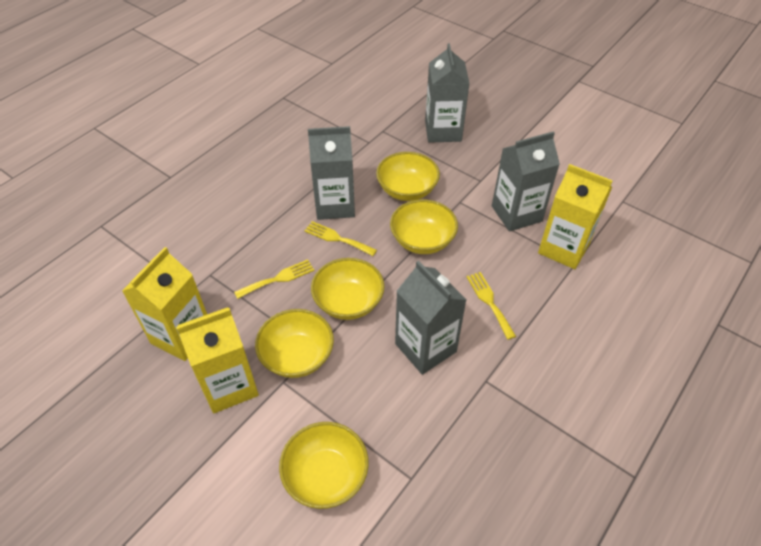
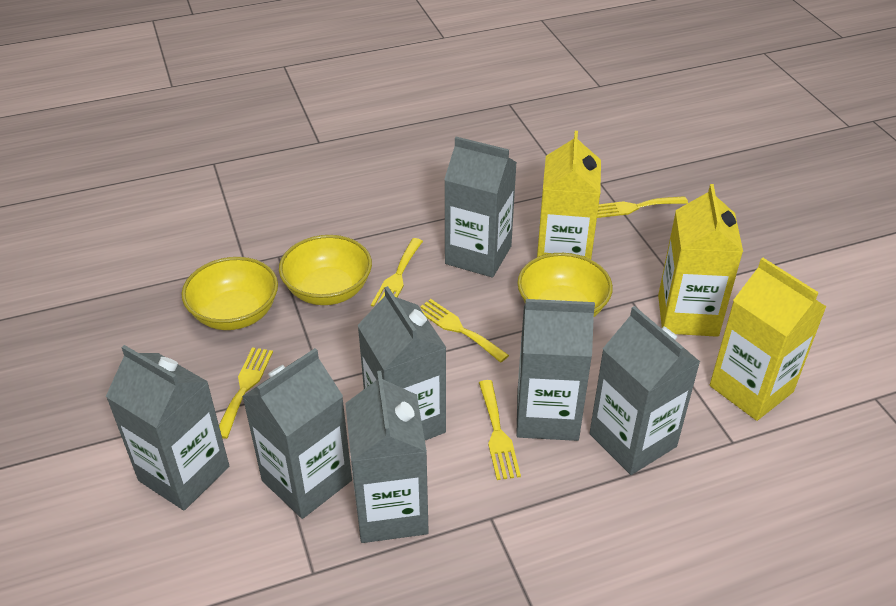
grey carton: [308,126,355,220] [395,261,466,375] [425,43,470,143] [492,131,560,232] = 4 -> [106,345,229,511] [242,348,352,519] [345,371,429,543] [357,286,446,440] [444,137,517,277] [516,299,595,441] [589,306,700,475] = 7
yellow bowl: [255,309,334,378] [279,422,369,509] [311,258,384,320] [376,152,440,201] [390,200,458,254] = 5 -> [182,257,278,330] [279,235,372,305] [517,253,613,317] = 3
yellow fork: [234,259,314,299] [304,221,377,256] [467,272,516,340] = 3 -> [219,347,273,439] [371,238,423,307] [420,299,509,363] [479,380,521,480] [597,196,688,218] = 5

